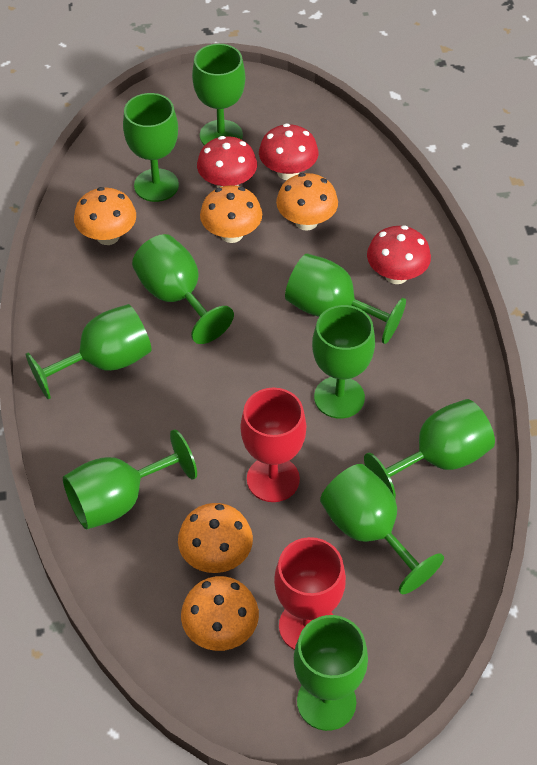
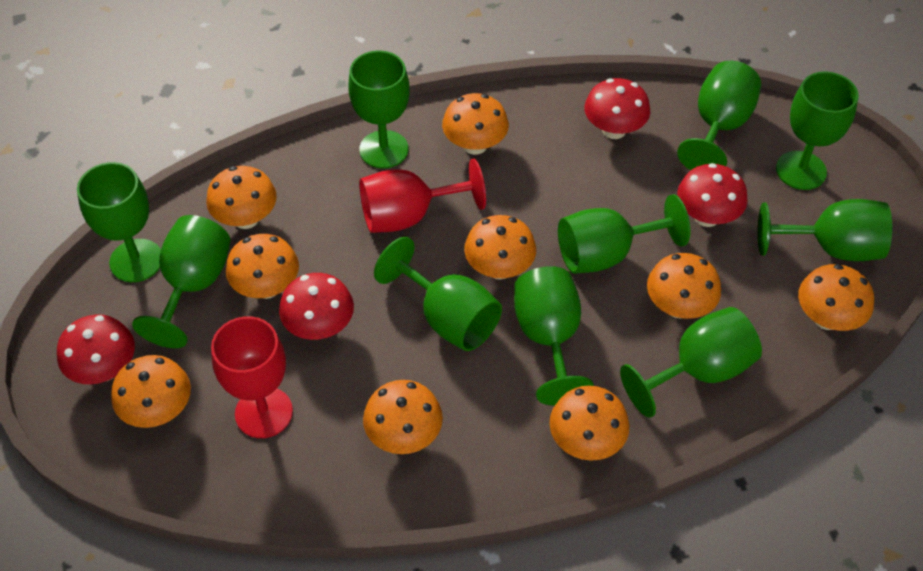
orange mushroom: [74,187,136,245] [178,503,253,573] [181,576,259,651] [200,185,262,243] [276,173,338,230] = 5 -> [111,355,191,428] [206,166,277,229] [226,234,299,299] [363,380,443,454] [442,93,509,155] [464,215,536,280] [549,386,629,461] [647,253,721,319] [798,264,874,331] = 9
red mushroom: [197,136,257,188] [259,124,319,180] [367,226,431,284] = 3 -> [57,314,135,384] [279,273,354,340] [584,78,650,139] [677,163,748,227] = 4

